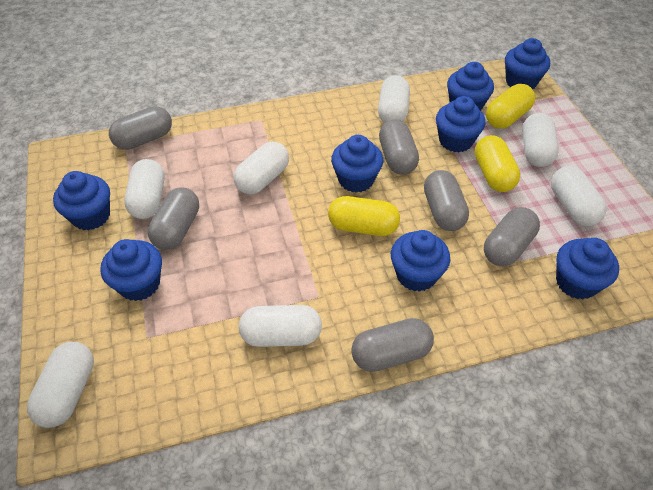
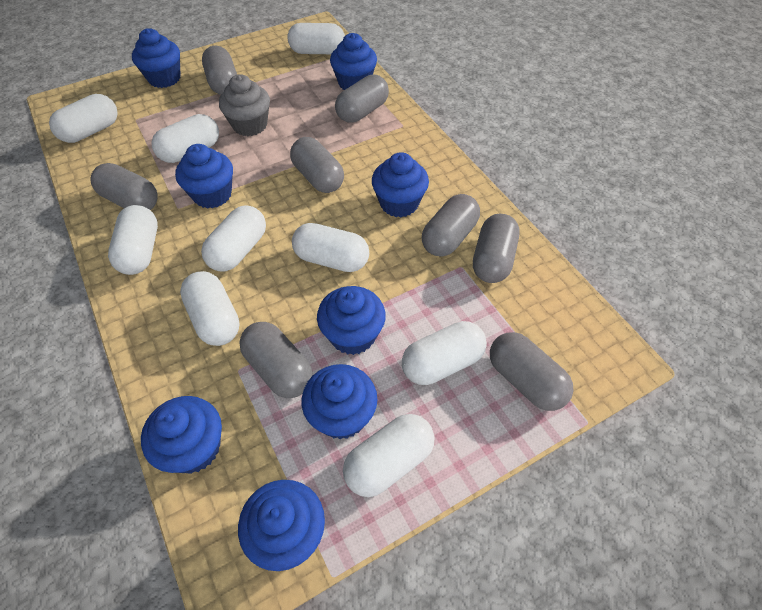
grey capsule: [109,106,172,150] [148,187,199,250] [351,318,434,372] [379,120,419,174] [424,170,469,231] [484,207,540,266] = 6 -> [90,163,157,210] [202,46,237,95] [239,322,313,398] [290,137,344,193] [335,74,389,123] [422,194,480,257] [473,214,520,283] [490,332,574,411] = 8
grey cupcake: none = 0 -> [219,74,270,136] = 1
white capsule: [27,342,94,428] [124,159,165,219] [234,142,289,194] [239,305,322,347] [378,75,410,123] [522,113,559,167] [551,166,607,226] = 7 -> [49,94,118,143] [108,205,158,275] [152,114,219,163] [180,271,240,346] [201,206,266,271] [287,23,345,54] [292,223,369,272] [343,414,434,497] [402,321,487,385] = 9
yellow capsule: [328,196,400,236] [475,135,520,192] [486,84,535,129] = 3 -> none = 0

